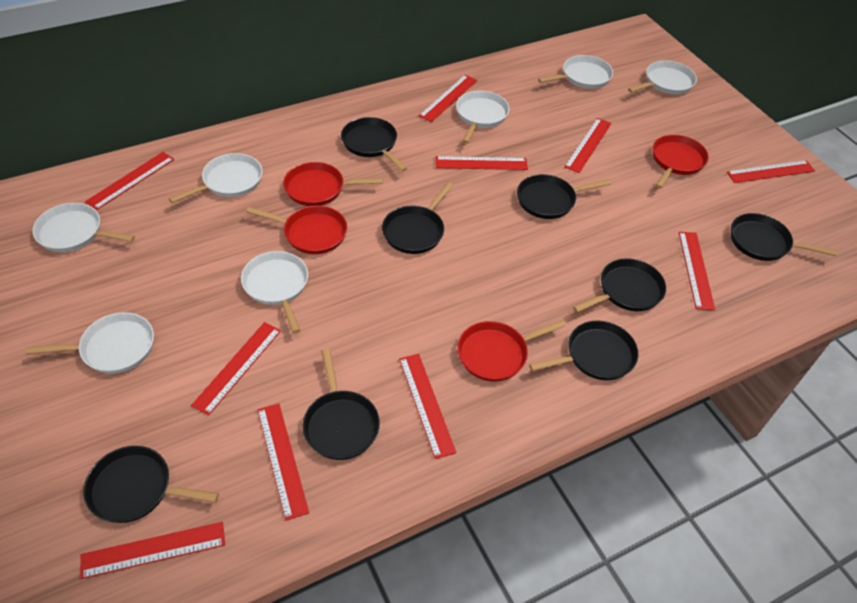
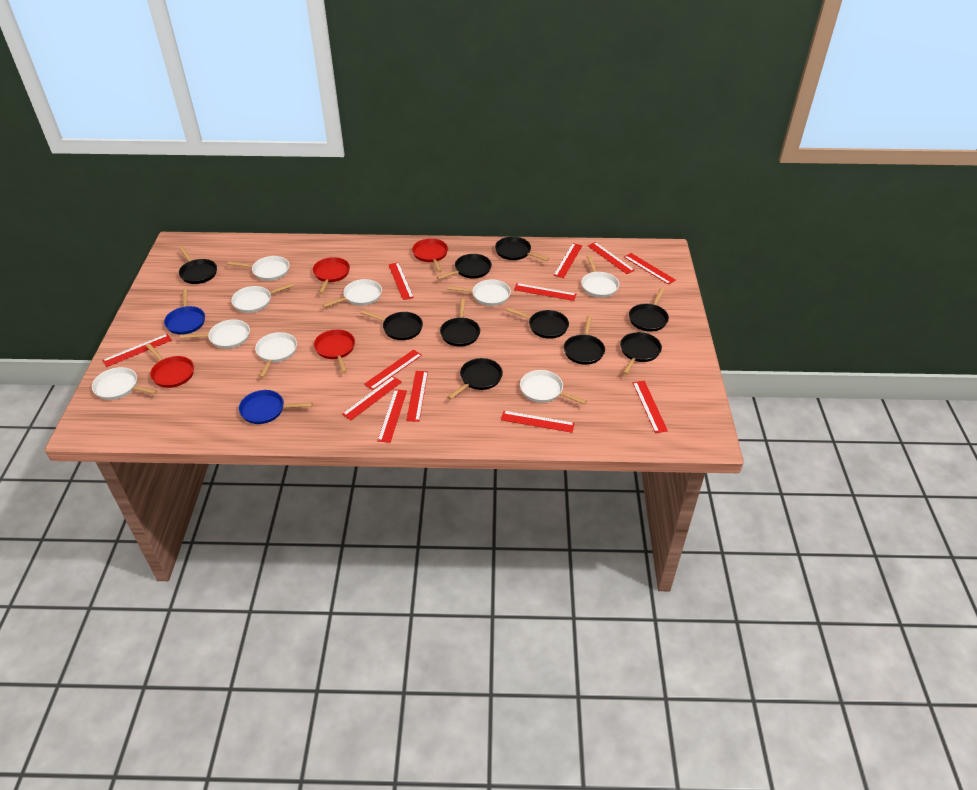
black pan: [83,446,219,523] [303,349,380,460] [341,117,407,171] [382,183,453,254] [517,174,611,219] [529,321,639,380] [573,258,666,313] [731,213,837,261] = 8 -> [179,247,217,284] [361,310,423,340] [437,254,492,280] [440,299,480,347] [448,358,503,400] [495,237,549,261] [506,307,569,339] [564,315,605,365] [620,332,662,374] [629,288,669,332] = 10
blue pan: none = 0 -> [164,288,205,335] [239,390,312,424] = 2
red ruler: [80,522,225,579] [85,152,174,210] [191,322,281,416] [258,404,309,521] [399,354,456,459] [419,75,477,122] [436,156,528,170] [564,118,612,173] [679,232,715,310] [727,160,815,183] = 10 -> [102,334,172,367] [342,376,402,420] [364,350,422,390] [377,389,407,443] [388,262,414,300] [406,371,428,422] [501,411,575,433] [514,283,576,301] [553,243,582,278] [588,242,635,274] [624,253,676,285] [633,381,668,433] = 12
white pan: [26,312,154,374] [32,203,135,252] [169,153,263,203] [241,251,308,333] [456,90,509,143] [538,55,613,89] [628,60,697,94] = 7 -> [92,367,158,400] [180,319,250,349] [228,256,289,281] [231,283,295,313] [255,332,297,378] [322,279,382,307] [447,279,511,306] [520,370,587,404] [581,255,619,298] = 9

